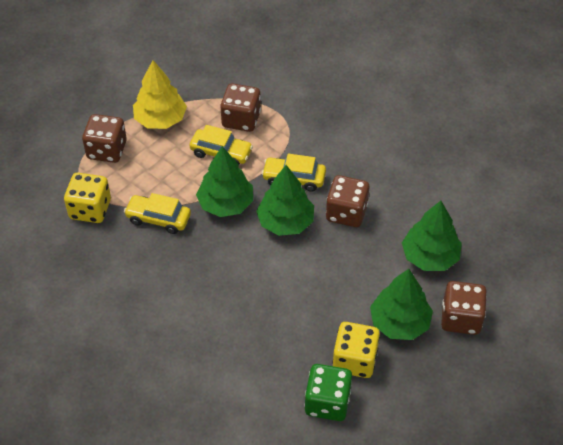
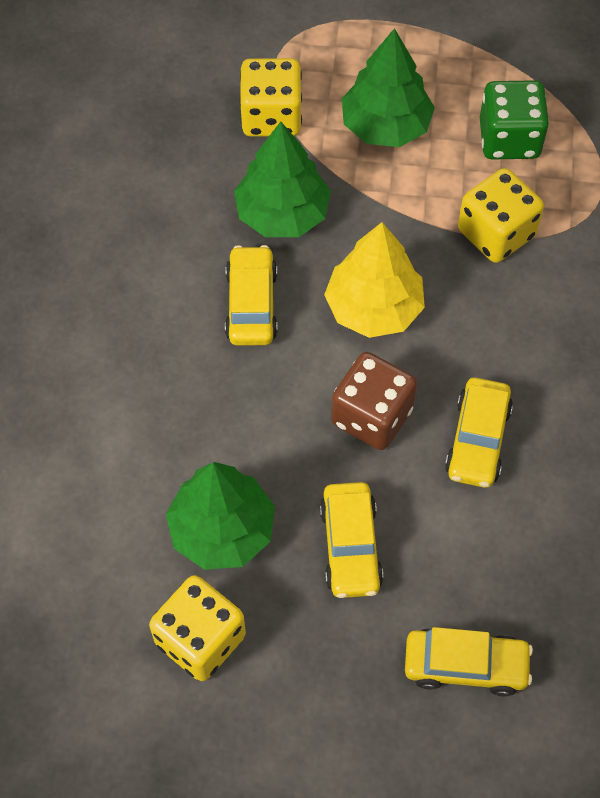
brown dice: [82,114,127,163] [220,83,261,132] [326,175,369,227] [441,281,487,335] = 4 -> [331,352,417,450] = 1
green tree: [196,146,253,217] [256,165,314,236] [370,269,433,340] [402,201,462,271] = 4 -> [166,462,275,570] [234,122,331,237] [342,28,435,147] = 3
yellow car: [124,193,191,234] [190,125,253,166] [262,154,326,192] = 3 -> [225,245,278,346] [320,482,383,598] [405,627,533,697] [445,377,513,488] = 4
yellow dice: [64,173,111,223] [332,322,380,378] = 2 -> [149,575,246,681] [239,58,302,137] [458,168,544,263] = 3

